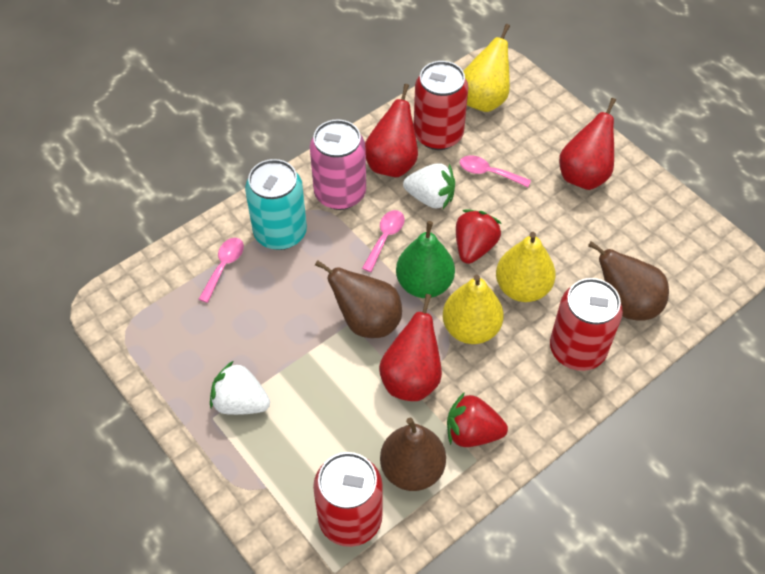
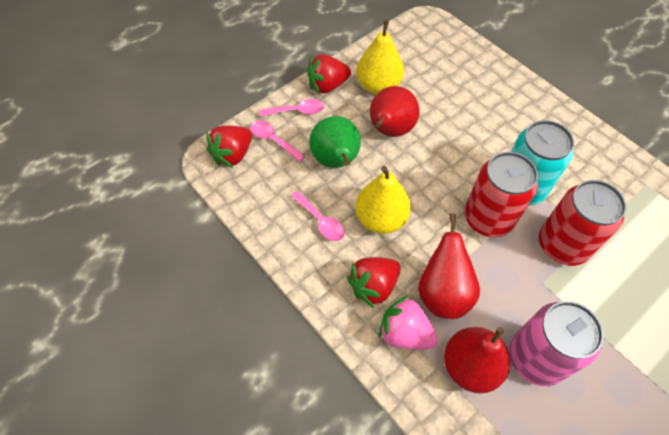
brown pear: [315,260,402,338] [380,418,446,491] [588,241,669,321] = 3 -> none = 0
pink strawberry: none = 0 -> [379,295,438,349] = 1
red can: [313,452,383,547] [414,61,468,150] [550,278,623,371] = 3 -> [464,152,538,237] [539,180,626,266] = 2
red strawberry: [447,392,508,447] [456,210,502,264] = 2 -> [206,125,252,168] [307,54,351,94] [347,257,401,308] = 3
white strawberry: [210,361,270,415] [403,163,455,209] = 2 -> none = 0
yellow pear: [443,275,504,344] [463,24,510,112] [496,232,556,302] = 3 -> [355,166,411,234] [357,20,404,94] = 2

